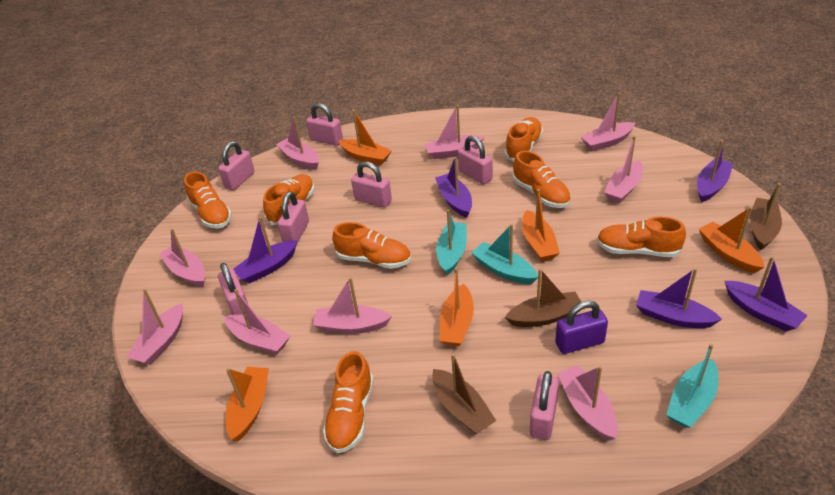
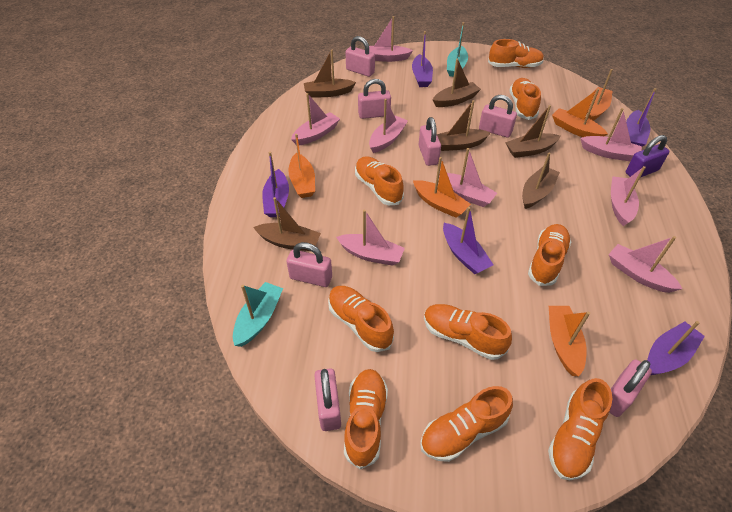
brown boat: [432,353,497,434] [505,269,581,327] [749,183,782,250] = 3 -> [253,197,321,251] [304,50,356,98] [433,59,481,107] [437,100,491,151] [505,105,561,158] [522,153,560,209] = 6
orange shoe: [184,172,232,228] [263,174,315,225] [323,351,374,453] [332,222,411,269] [505,117,543,162] [512,151,571,208] [597,217,686,257] = 7 -> [328,286,394,352] [344,369,388,469] [355,156,404,205] [420,386,513,462] [424,304,512,360] [488,39,544,68] [509,78,541,120] [528,224,571,286] [548,378,612,480] = 9
pink boat: [127,289,183,365] [159,228,205,287] [224,289,290,355] [276,116,319,170] [313,277,392,334] [425,105,484,159] [557,365,618,440] [581,93,635,151] [604,136,643,203] = 9 -> [291,93,340,145] [336,210,405,266] [369,16,413,62] [369,99,408,153] [439,148,497,207] [580,108,642,161] [608,236,682,293] [611,166,646,226] = 8
turquoise boat: [436,209,467,275] [472,224,538,284] [666,344,718,428] = 3 -> [233,282,283,347] [447,22,468,77] = 2

